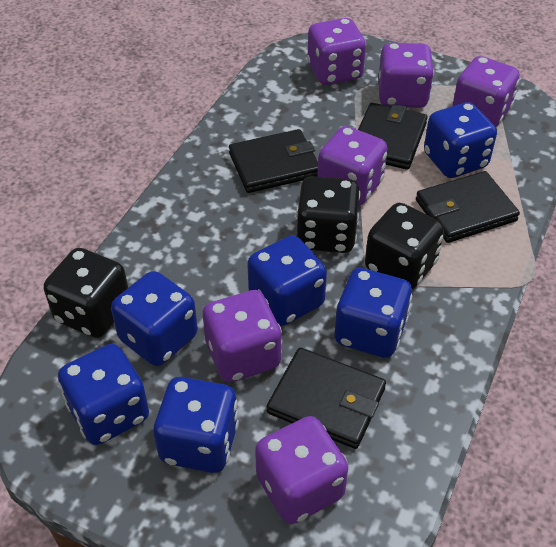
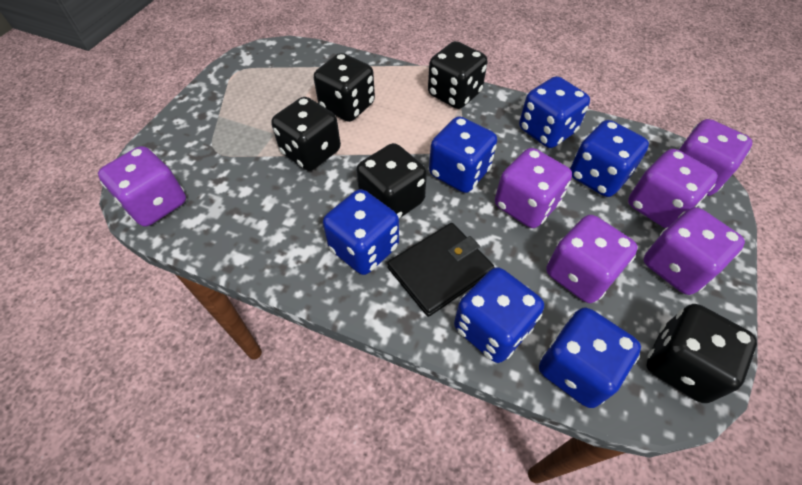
black dice: [44,248,128,338] [296,176,360,253] [365,203,444,289] = 3 -> [271,97,341,171] [314,53,375,122] [356,143,427,219] [428,41,487,109] [646,304,757,403] = 5
black wallet: [229,129,318,193] [267,348,386,449] [358,103,428,170] [416,171,520,243] = 4 -> [388,223,495,317] = 1

